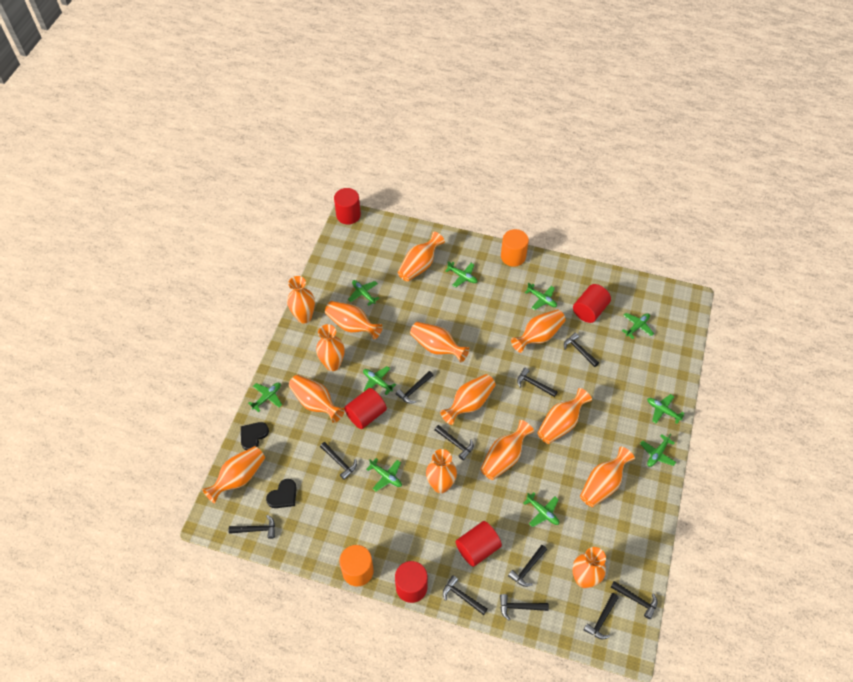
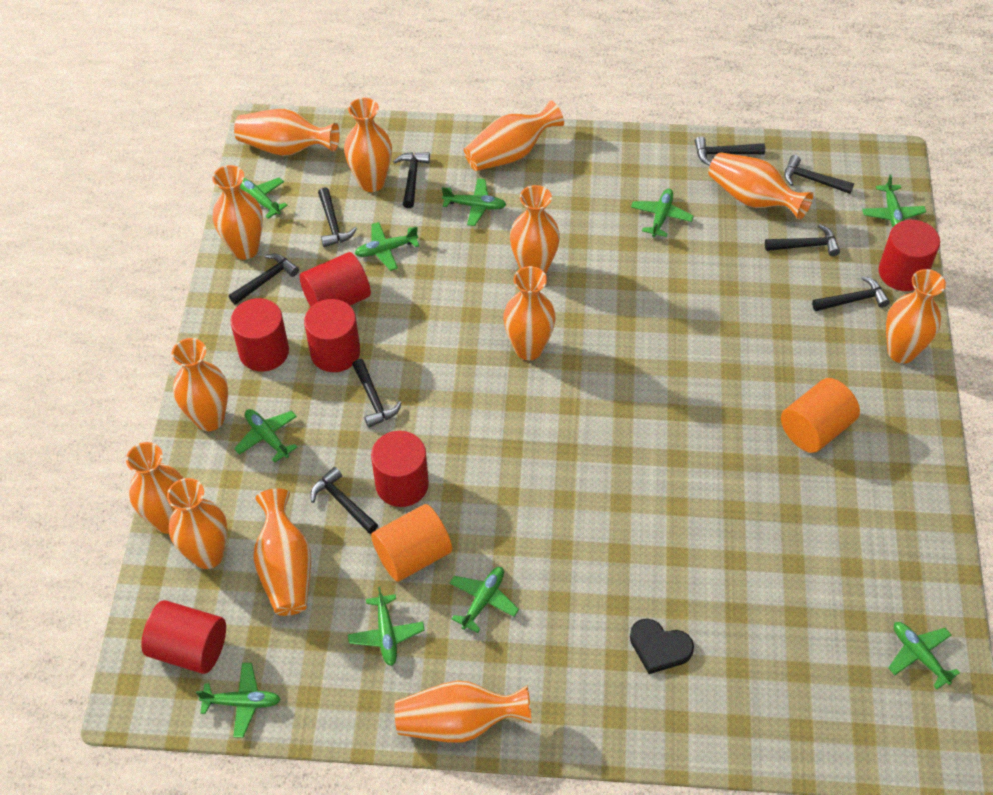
black hammer: [229,515,275,539] [320,442,357,480] [395,371,433,403] [435,425,474,460] [443,575,487,615] [500,594,549,620] [508,545,547,587] [517,367,558,397] [564,333,599,367] [583,593,619,639] [611,581,657,619] = 11 -> [229,254,299,305] [310,467,378,534] [318,187,357,247] [352,359,401,428] [393,152,430,208] [695,136,765,166] [765,224,840,256] [784,155,854,194] [812,276,890,311] = 9
black heart: [241,422,269,450] [266,479,297,508] = 2 -> [630,618,694,674] = 1
orange vase: [202,446,265,503] [287,276,315,324] [289,375,345,423] [316,324,345,371] [325,301,383,339] [398,232,445,282] [410,322,469,362] [426,449,457,493] [440,374,496,425] [480,420,534,480] [511,309,566,353] [537,388,592,444] [572,547,606,588] [580,447,635,507] = 14 -> [126,442,184,534] [167,478,228,569] [171,338,228,431] [212,165,263,260] [234,109,340,156] [253,488,311,616] [344,98,392,192] [394,680,531,743] [464,100,564,171] [503,266,556,360] [510,185,560,274] [708,152,813,220] [886,269,946,363] = 13
red cylinder: [334,188,361,224] [344,388,387,429] [395,561,427,603] [456,521,502,567] [573,284,611,323] = 5 -> [141,600,226,674] [230,298,289,372] [300,252,371,307] [304,299,360,372] [371,431,429,507] [879,220,940,291] = 6

